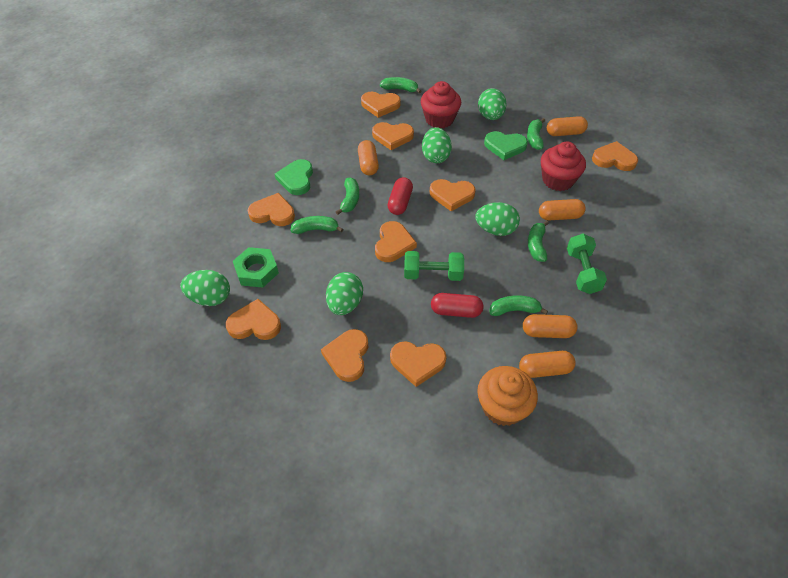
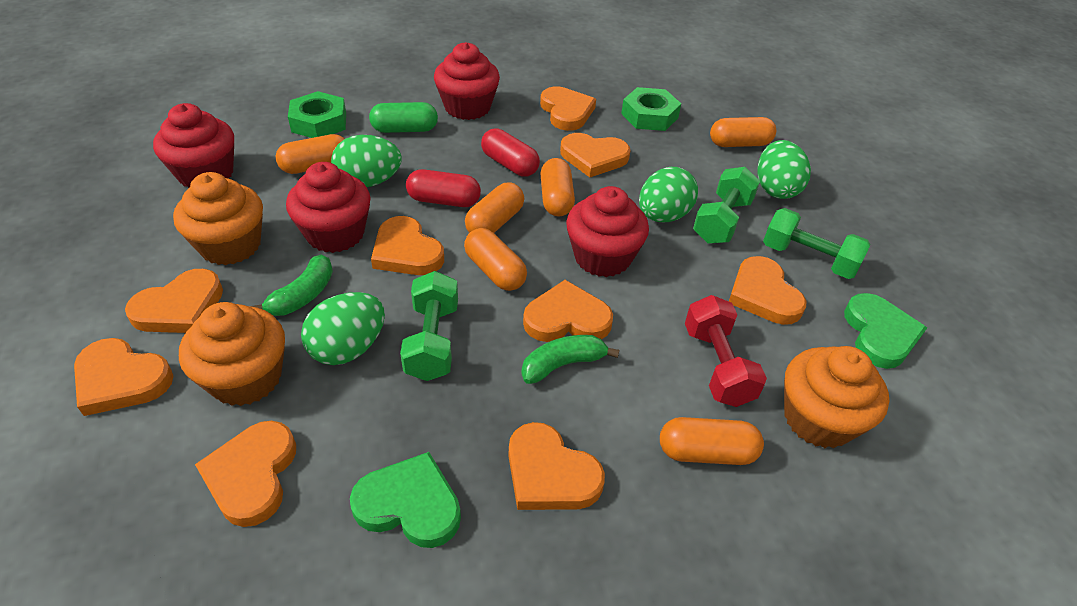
green banana: [290,216,343,234] [336,177,359,215] [380,77,421,94] [490,295,548,316] [527,118,545,150] [528,221,549,262] = 6 -> [251,255,333,316] [521,335,619,384] = 2
green capsule: none = 0 -> [369,102,438,133] = 1
green dumbbell: [404,251,464,281] [567,233,607,294] = 2 -> [400,271,458,381] [693,167,760,244] [763,208,870,279] = 3
green egg: [180,270,230,306] [326,272,363,315] [422,127,452,163] [475,202,520,236] [478,88,506,120] = 5 -> [301,292,385,365] [331,135,402,187] [639,167,698,222] [758,140,811,199] = 4
green nut: [233,247,279,288] = 1 -> [288,91,346,138] [621,87,681,131] = 2
orange capsule: [358,140,379,175] [519,351,576,378] [523,314,578,338] [539,199,586,220] [547,116,588,136] = 5 -> [276,134,345,174] [464,228,527,291] [465,182,524,233] [540,158,575,217] [660,417,764,465] [710,117,776,147] = 6
orange cupcake: [477,366,538,426] = 1 -> [173,172,263,265] [179,302,285,406] [784,346,889,448] = 3
red cupcake: [421,81,461,128] [541,141,586,191] = 2 -> [153,103,234,188] [286,162,371,253] [434,42,500,120] [566,186,649,277] = 4
red dumbbell: none = 0 -> [685,295,767,407] = 1

